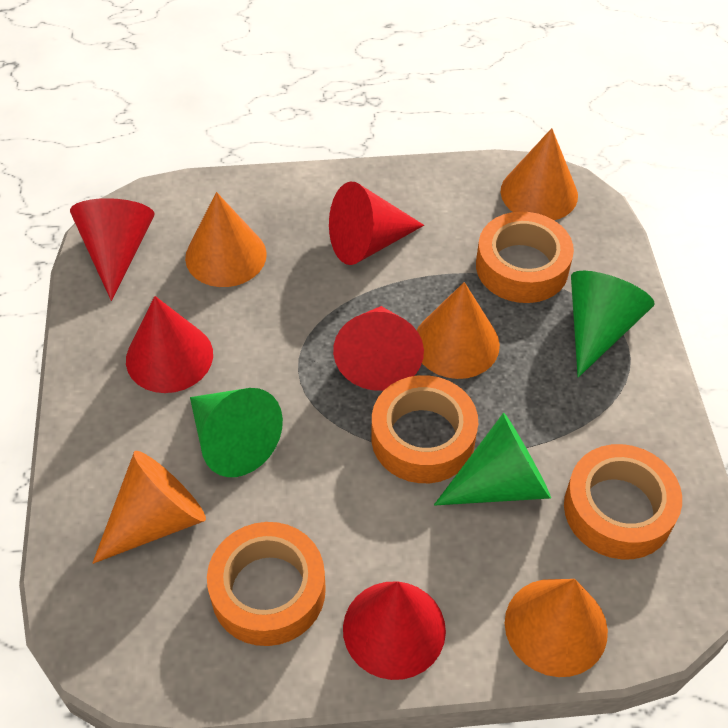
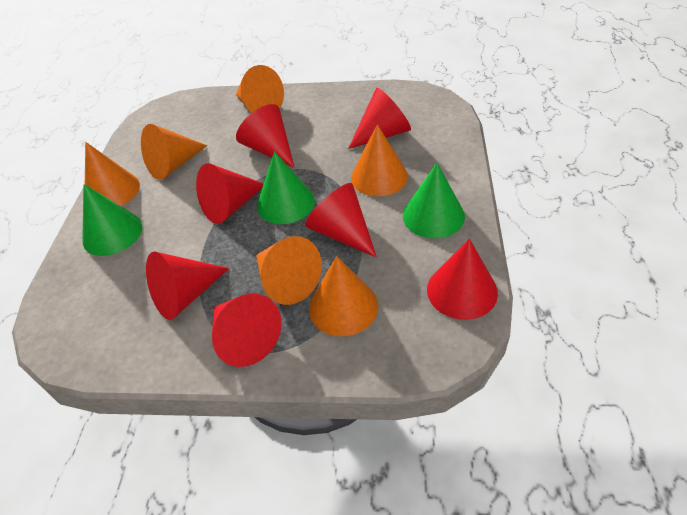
orange cone: [93,451,206,564] [185,192,267,287] [417,282,500,379] [501,128,578,220] [505,579,608,677] = 5 -> [85,142,140,206] [141,124,207,180] [236,65,284,113] [256,236,322,305] [309,256,378,336] [351,124,408,196] = 6
orange tape: [207,522,326,646] [371,375,478,483] [476,212,574,303] [564,444,682,559] = 4 -> none = 0
red cone: [70,198,155,301] [126,296,213,393] [329,182,424,265] [333,306,424,391] [343,581,446,680] = 5 -> [146,251,229,320] [196,163,264,224] [212,294,281,367] [236,104,295,168] [305,183,377,257] [348,88,411,149] [427,239,498,320] = 7

